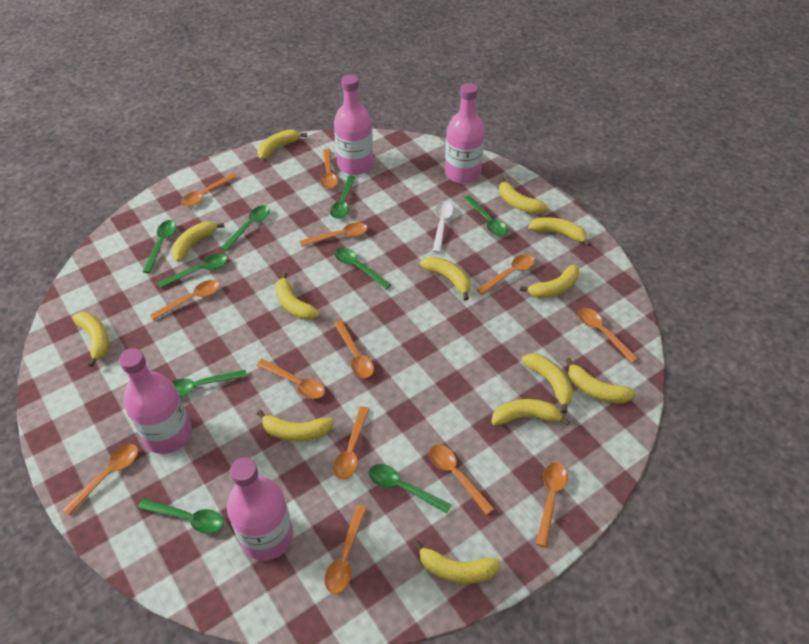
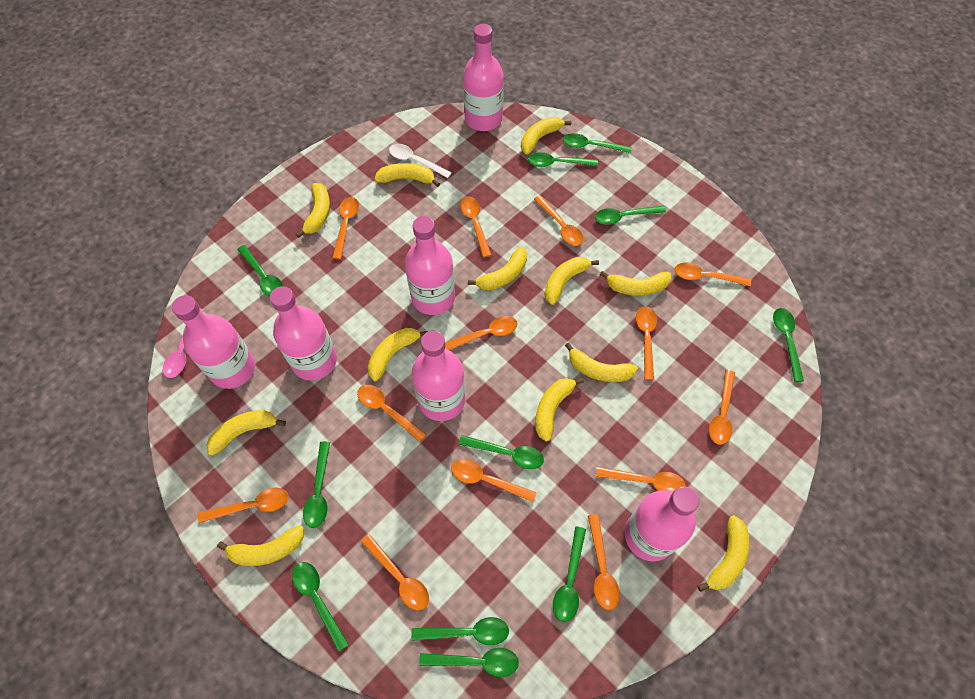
green spoon: [138,499,224,534] [143,220,177,273] [158,254,228,288] [172,370,247,397] [221,205,270,251] [330,176,356,219] [335,247,391,290] [369,464,451,514] [463,195,508,236] = 9 -> [237,245,283,296] [292,562,349,652] [303,442,330,528] [411,617,509,645] [419,648,519,677] [459,435,544,469] [528,152,598,167] [553,526,586,622] [563,133,631,153] [595,206,666,225] [773,308,804,382] = 11
pink bottle: [119,348,192,454] [227,457,293,561] [334,75,373,175] [445,83,485,184] = 4 -> [172,295,255,389] [270,286,337,380] [405,216,455,315] [412,331,465,421] [463,24,504,131] [625,486,699,561] = 6
pink spoon: none = 0 -> [163,309,204,378] = 1
yellow banana: [72,312,109,367] [171,222,225,262] [257,129,307,160] [257,410,334,442] [275,272,320,320] [413,540,501,584] [420,256,470,300] [492,399,570,426] [499,177,548,214] [520,264,579,298] [522,353,573,413] [528,217,591,247] [566,358,636,403] = 13 -> [206,410,286,456] [217,525,304,566] [296,183,330,238] [368,328,428,382] [375,163,440,187] [468,246,527,290] [521,117,571,155] [535,377,584,441] [545,257,599,305] [565,342,638,382] [600,271,671,295] [698,515,749,592] = 12

